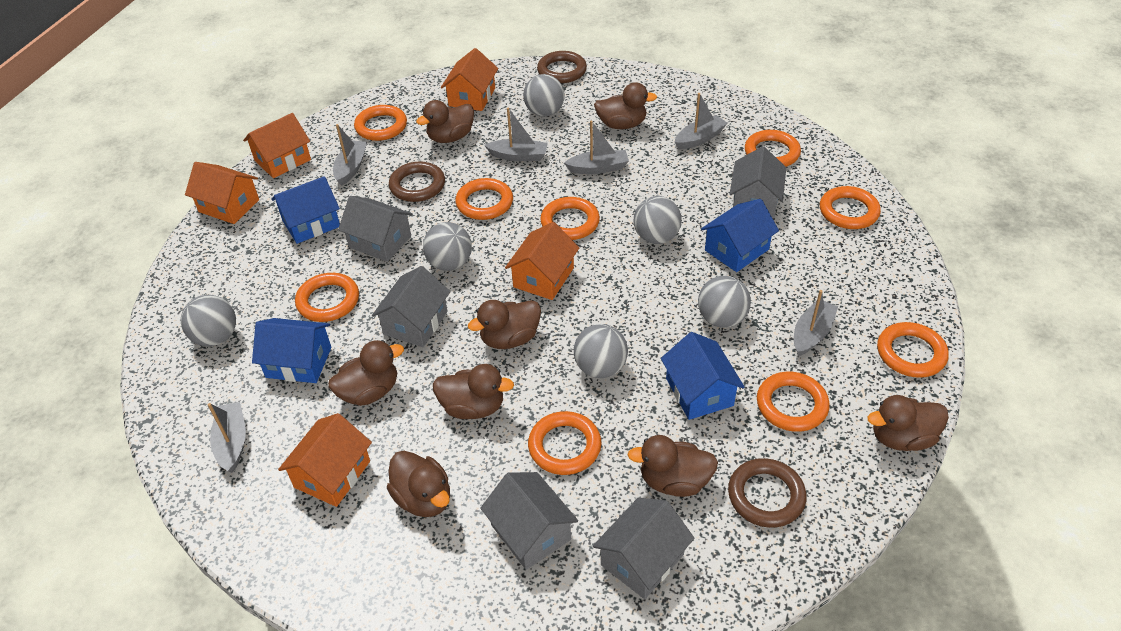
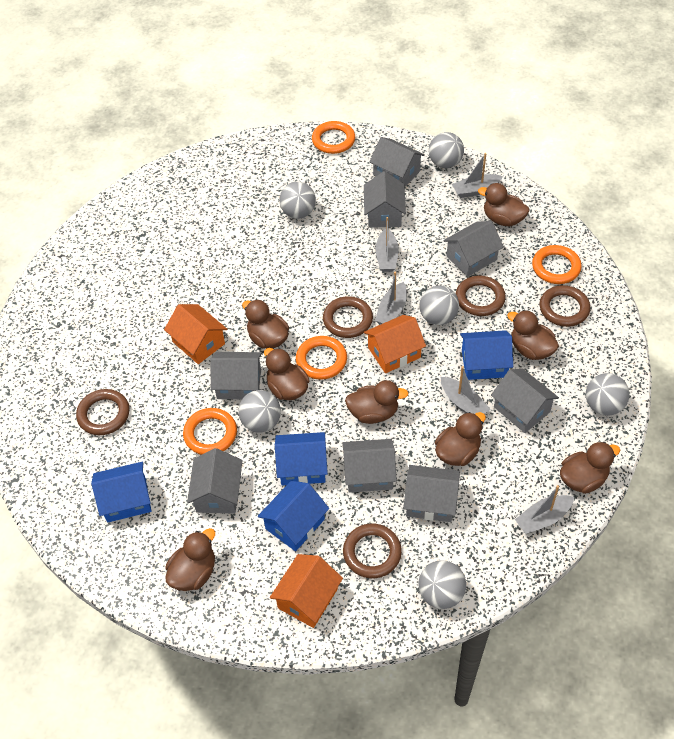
brown ring: [389,161,445,202] [537,51,587,83] [728,458,807,528] = 3 -> [76,389,129,435] [323,296,373,338] [343,524,402,578] [456,276,506,316] [540,285,590,327] = 5
grey boat: [208,402,246,473] [333,124,367,186] [484,108,548,161] [564,120,629,174] [675,93,727,150] [794,290,838,356] = 6 -> [375,217,399,272] [375,272,407,325] [441,366,491,414] [452,153,503,198] [515,485,574,534] = 5
grey house: [338,196,413,262] [372,266,451,347] [480,472,578,570] [593,498,695,599] [730,146,786,218] = 5 -> [187,448,242,514] [210,352,262,399] [342,439,397,493] [364,171,406,228] [369,137,425,187] [403,465,460,522] [443,221,504,277] [491,369,559,433] = 8
orange house: [185,162,259,224] [243,113,311,178] [278,413,372,507] [441,48,498,111] [505,222,579,300] = 5 -> [164,304,227,364] [270,554,343,628] [364,315,426,373] = 3
orange ring: [295,273,359,322] [354,105,407,141] [456,178,513,220] [528,411,601,475] [540,197,600,240] [745,130,801,167] [757,372,830,432] [820,186,881,229] [877,322,949,378] = 9 -> [183,408,237,455] [296,336,347,380] [312,121,355,154] [532,245,582,284] = 4

